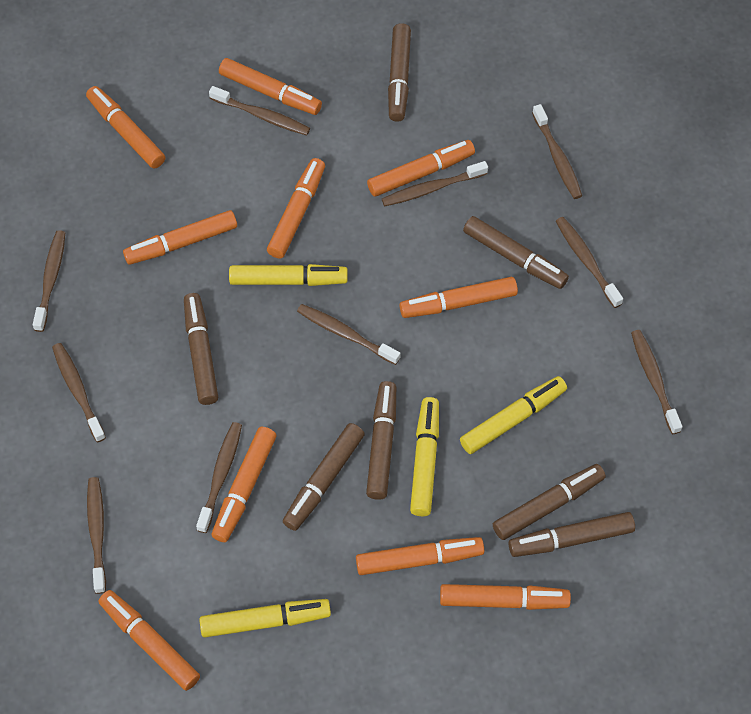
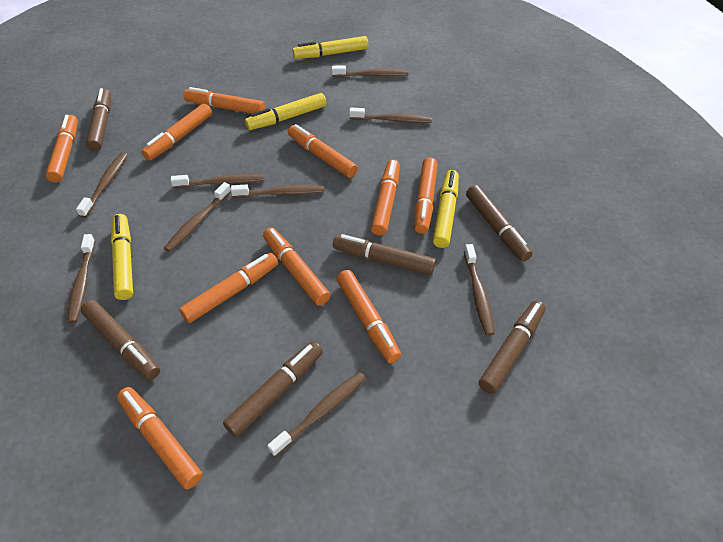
brown marker: [184,293,218,405] [283,423,365,531] [366,381,396,500] [388,23,411,122] [463,216,569,289] [493,464,606,540] [509,512,635,557] = 7 -> [81,300,160,380] [86,88,111,151] [223,341,323,437] [333,234,436,275] [466,185,533,261] [479,301,546,394] = 6
brown toothbrush: [33,230,65,332] [52,343,106,442] [87,477,106,594] [196,422,242,533] [209,86,310,135] [297,304,400,365] [382,161,488,206] [532,104,582,199] [556,217,623,308] [631,330,682,434] = 10 -> [67,234,95,323] [76,152,128,218] [164,182,231,252] [170,174,264,188] [231,185,324,198] [267,372,366,457] [332,66,408,77] [349,108,432,123] [464,244,495,336] = 9

